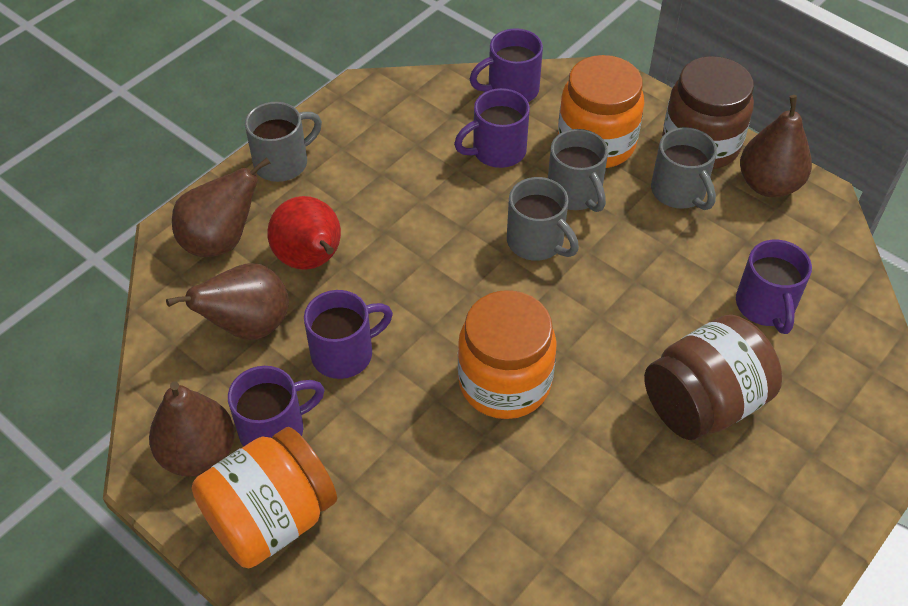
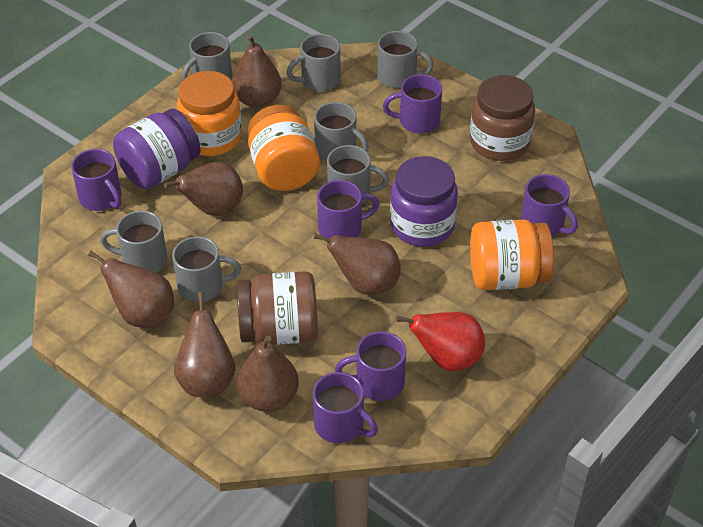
brown pear: [149,381,235,477] [166,263,289,340] [172,157,270,257] [740,95,812,198] = 4 -> [88,251,174,328] [164,162,243,216] [174,292,235,397] [232,35,282,108] [237,335,299,412] [314,233,401,295] = 6
grey mug: [245,102,322,182] [507,177,579,261] [548,129,608,212] [651,127,717,210] = 4 -> [100,211,167,273] [172,236,241,302] [182,32,232,80] [286,34,341,91] [314,102,369,161] [327,145,389,203] [377,31,434,88] = 7
purple jar: none = 0 -> [113,108,201,189] [390,156,458,247] = 2
purple mug: [228,366,325,447] [304,290,393,379] [454,88,530,168] [470,29,543,102] [736,240,812,334] = 5 -> [71,149,121,211] [313,372,378,443] [317,180,380,239] [335,331,406,401] [383,74,442,133] [521,174,578,236] = 6

